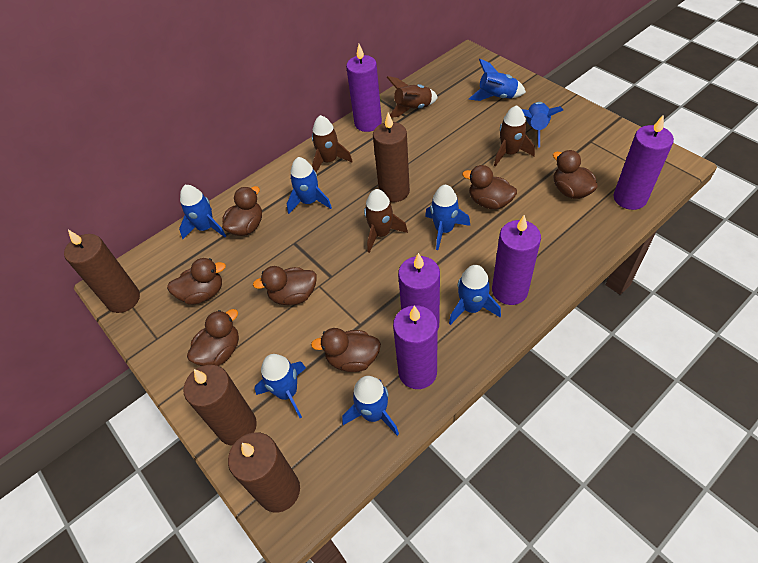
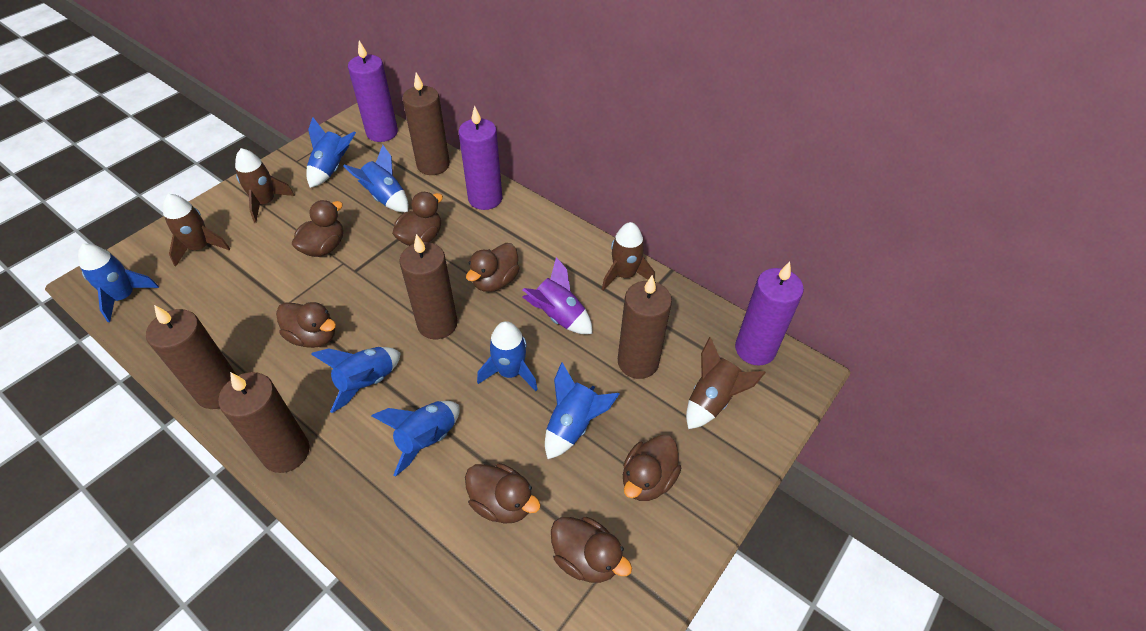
blue rocket: [179,185,226,239] [255,354,306,418] [287,157,332,214] [342,376,399,436] [425,185,470,250] [449,265,501,325] [469,59,526,101] [522,102,563,148] = 8 -> [78,244,159,322] [306,117,356,188] [311,347,400,413] [343,145,408,212] [372,401,460,477] [477,321,538,391] [545,362,619,459] = 7
brown candle: [64,230,140,313] [183,365,257,446] [228,432,300,513] [373,113,410,202] = 4 -> [146,305,237,409] [218,372,310,473] [399,234,458,339] [402,72,450,175] [618,275,672,379] = 5
purple candle: [346,44,382,132] [393,305,438,389] [398,253,440,329] [492,215,541,305] [613,115,674,210] = 5 -> [348,40,398,142] [459,106,502,210] [735,262,804,366] = 3
purple rocket: none = 0 -> [522,257,592,334] = 1

